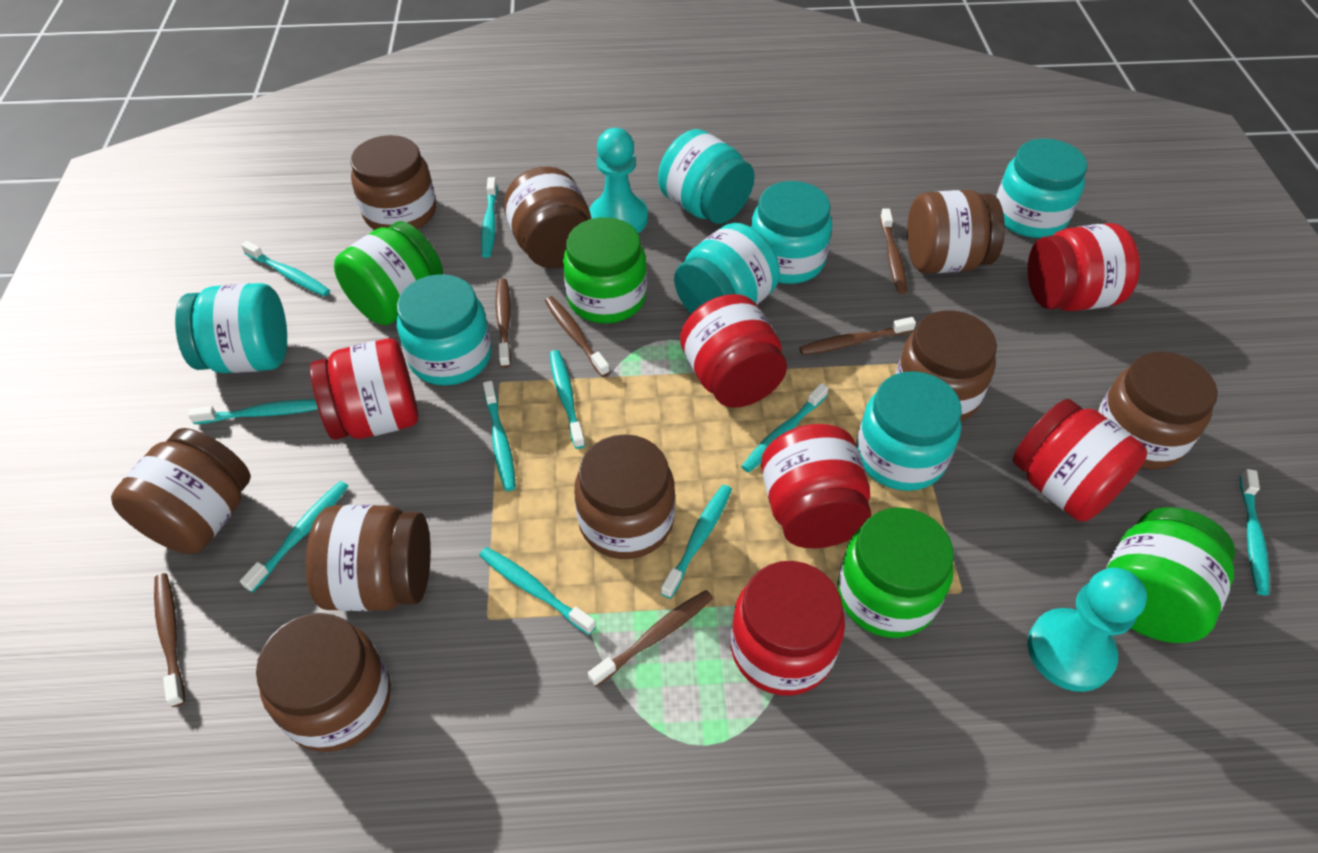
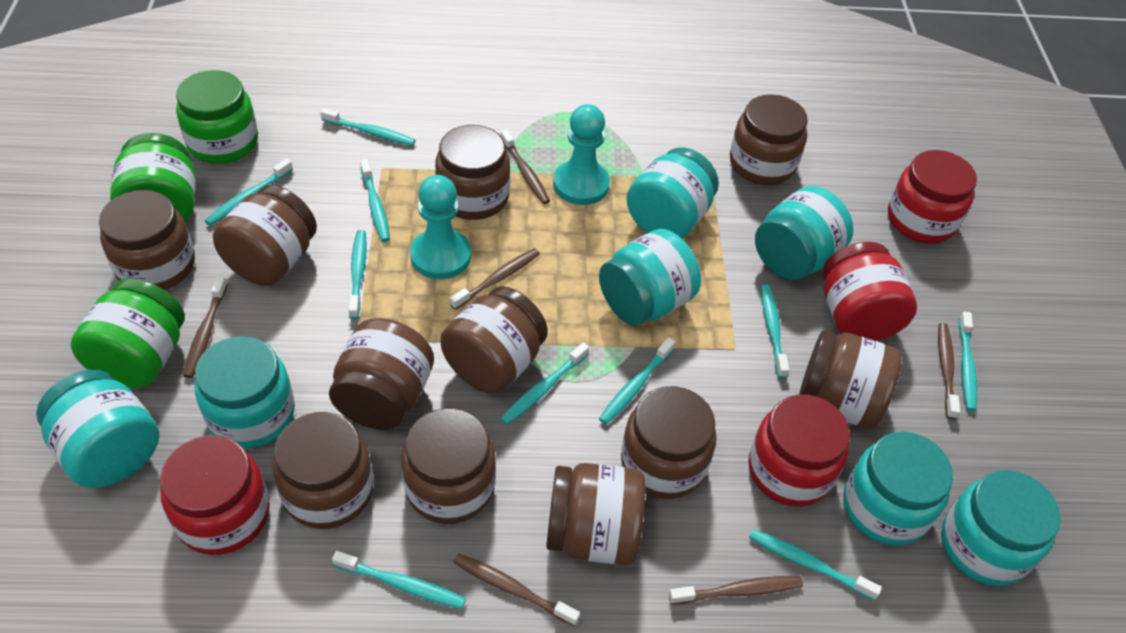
brown jar: [111,428,251,554] [256,613,391,752] [306,505,431,611] [350,135,436,230] [504,167,591,268] [574,434,675,559] [896,310,997,422] [907,190,1005,273] [1097,352,1218,469] = 9 -> [99,190,195,290] [213,185,317,286] [272,412,373,529] [329,318,434,430] [401,408,496,524] [435,125,510,220] [440,286,548,394] [546,463,645,565] [621,386,717,499] [730,94,808,185] [799,330,902,429] = 11
green jar: [334,221,443,325] [563,217,647,324] [837,507,954,638] [1106,507,1236,643] = 4 -> [70,278,185,388] [110,133,195,222] [176,70,258,164] = 3
red jar: [310,338,418,440] [680,294,787,408] [731,561,845,696] [761,424,871,548] [1013,399,1147,522] [1028,223,1140,311] = 6 -> [160,435,270,555] [749,395,850,507] [822,242,917,341] [888,150,977,243] = 4

